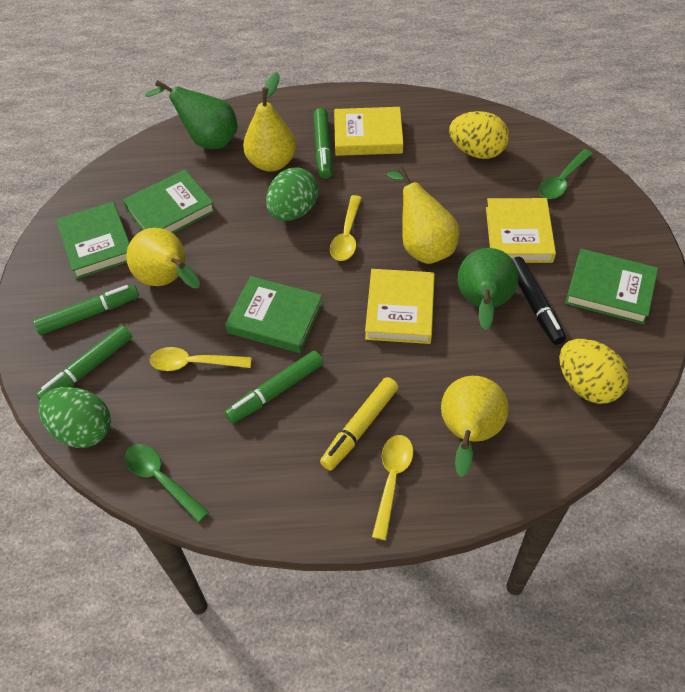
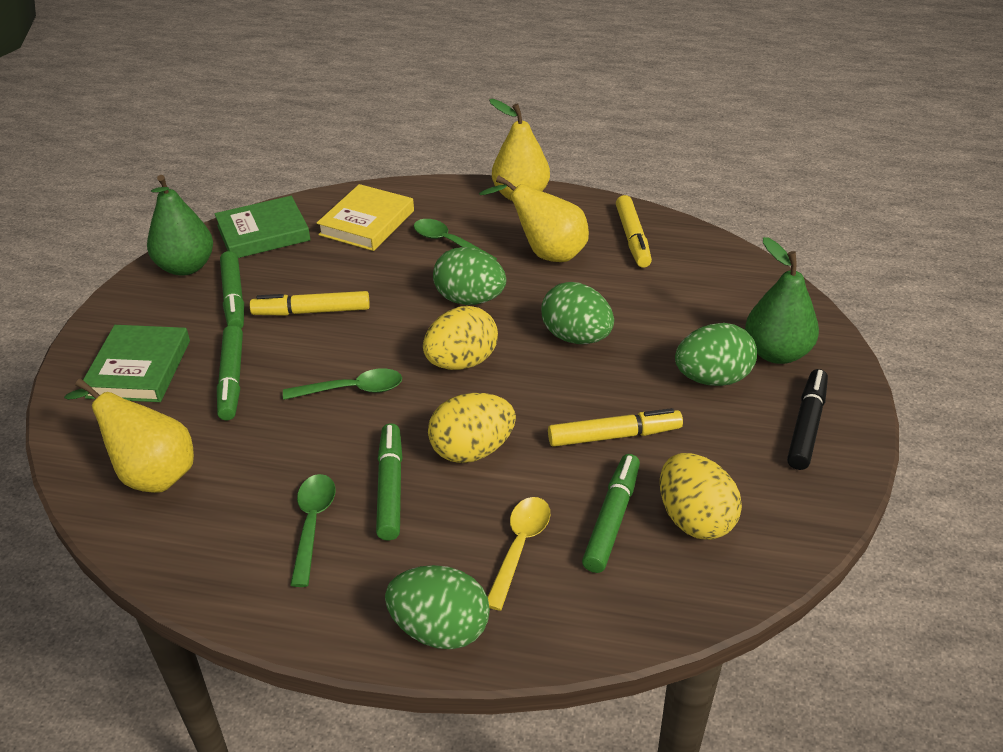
green book: [56,202,130,279] [123,169,216,233] [225,276,323,353] [565,249,658,324] = 4 -> [83,325,190,402] [215,196,311,258] = 2
green egg: [38,387,111,448] [266,167,318,221] = 2 -> [385,565,490,649] [433,247,506,305] [541,282,614,344] [675,323,757,386] = 4
green spoon: [125,444,209,522] [539,149,593,199] = 2 -> [283,368,402,400] [290,474,336,587] [414,219,497,260] = 3
yellow book: [334,107,404,156] [365,269,435,344] [486,198,556,263] = 3 -> [317,184,414,251] = 1
yellow egg: [449,111,509,159] [559,339,629,404] = 2 -> [423,306,498,370] [428,393,516,463] [660,453,742,540] = 3
yellow marker: [320,377,399,471] = 1 -> [250,291,370,316] [548,408,683,447] [616,195,652,268] = 3
yellow pear: [126,228,200,289] [243,72,296,172] [386,167,460,264] [441,376,509,477] = 4 -> [64,379,194,493] [479,176,589,262] [489,99,550,201] = 3
yellow spoon: [150,347,252,371] [330,195,362,261] [372,435,414,540] = 3 -> [488,497,550,611] = 1

